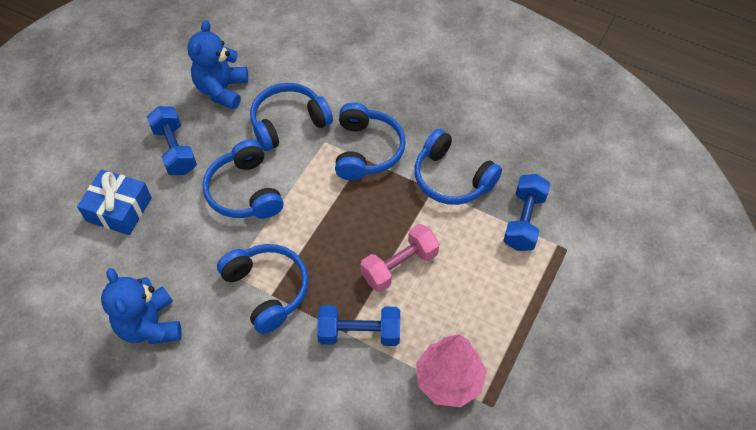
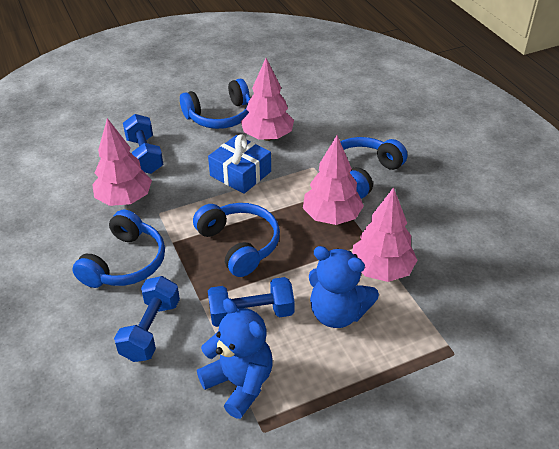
blue headphones: [202,140,283,219] [217,244,308,334] [250,83,333,151] [335,103,406,180] [414,129,502,205] = 5 -> [72,210,165,288] [180,79,251,129] [193,203,280,277] [341,137,407,199] = 4
pink dumbbell: [361,224,439,292] = 1 -> none = 0
pink tree: [416,334,487,407] = 1 -> [92,118,152,206] [241,58,294,141] [303,135,364,225] [352,187,417,282] = 4

